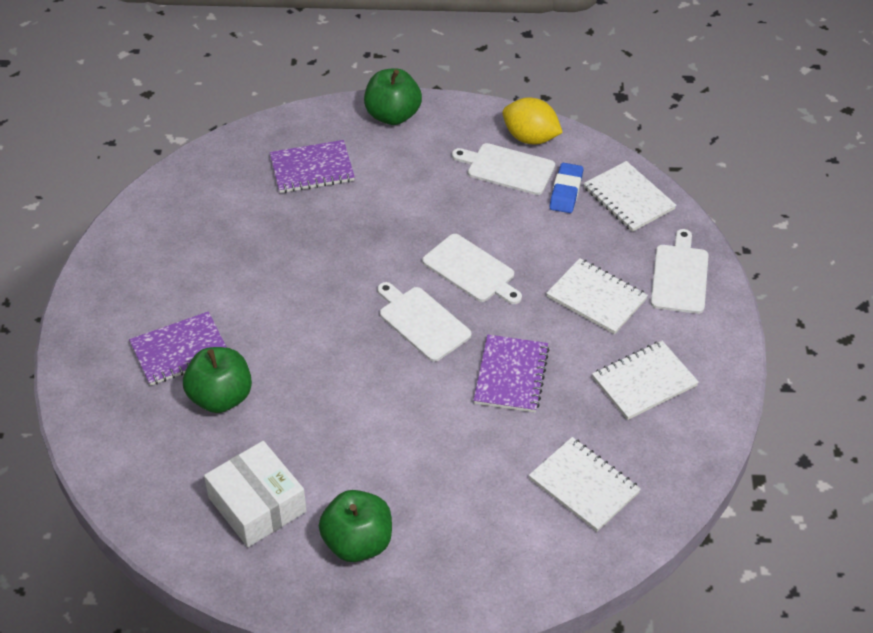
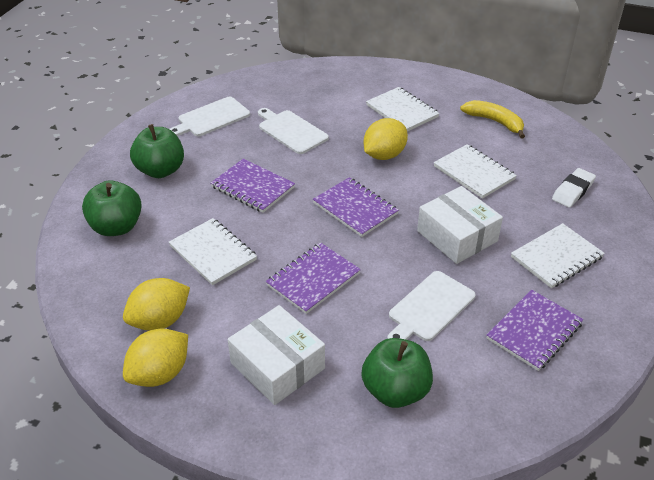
blue eraser: [550,163,583,213] = 1 -> none = 0
purple notebook: [129,312,227,386] [270,140,355,193] [473,335,549,413] = 3 -> [211,159,295,213] [266,243,361,314] [313,177,399,237] [487,290,584,371] = 4
white box: [204,441,307,547] = 1 -> [228,305,325,405] [417,186,503,264] = 2
white cutting board: [377,282,472,362] [422,234,522,304] [452,143,555,195] [651,229,709,314] = 4 -> [170,97,250,136] [258,108,329,154] [387,271,476,341] = 3
white eraser: none = 0 -> [552,168,596,208] = 1
yellow banana: none = 0 -> [460,100,525,139] = 1
yellow lemon: [502,98,563,144] = 1 -> [123,278,190,331] [123,329,188,387] [364,118,408,160] = 3

